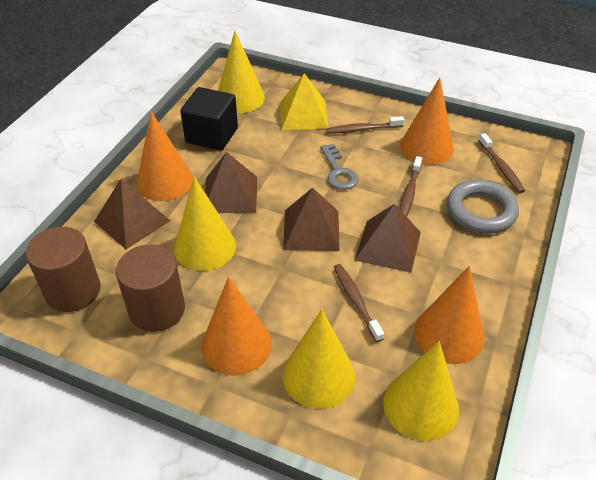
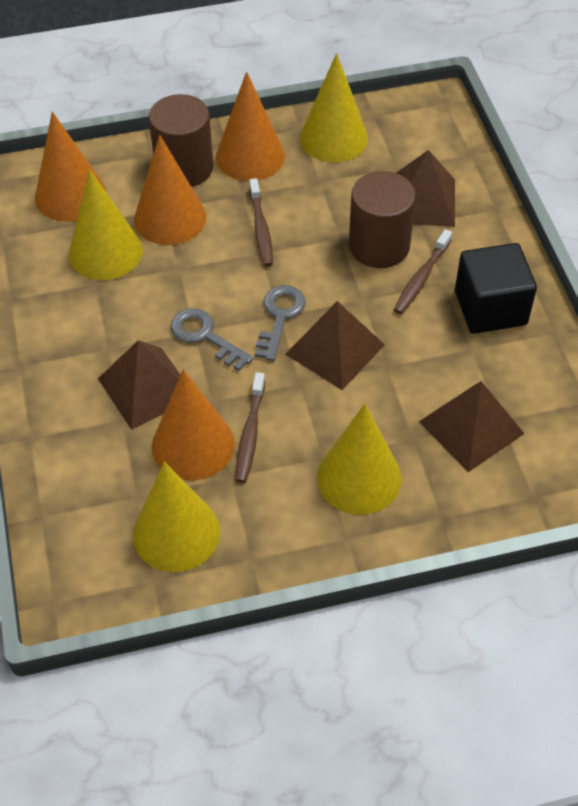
brown toothbrush: [326,116,404,134] [334,264,384,342] [399,156,422,216] [479,133,525,193] = 4 -> [236,372,265,483] [249,178,273,267] [394,229,452,314] = 3
grey key: [320,144,359,190] = 1 -> [171,308,253,371] [255,285,306,361] = 2
grey ring: [447,180,519,233] = 1 -> none = 0
yellow pyramid: [280,73,328,130] = 1 -> none = 0

